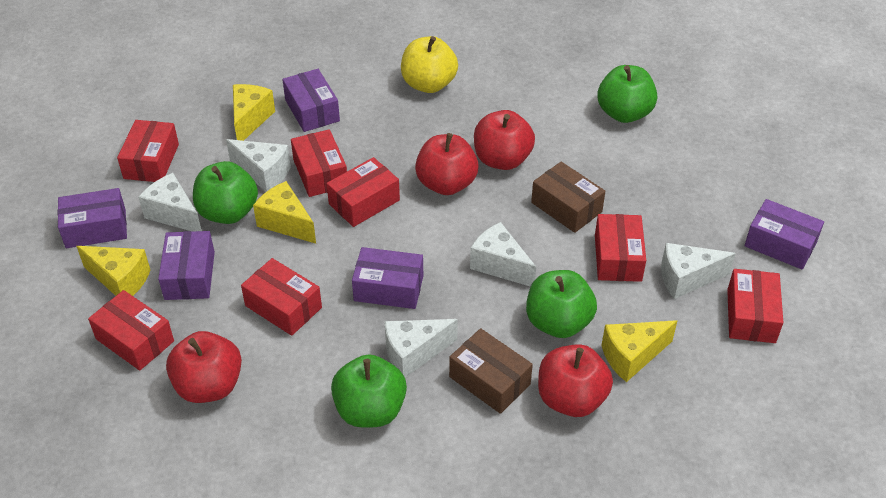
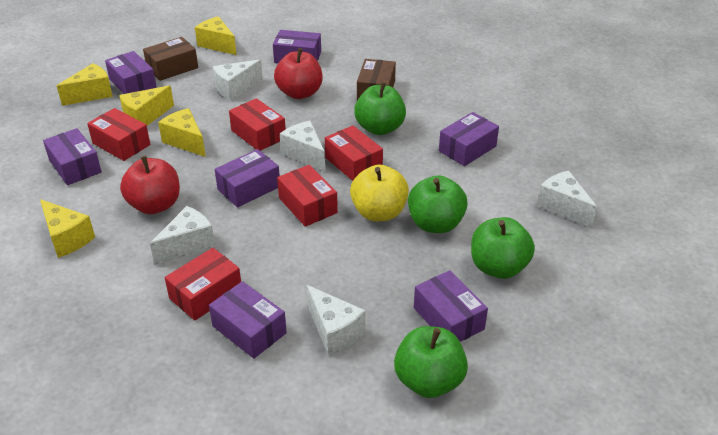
purple box: [57,188,127,248] [158,231,215,300] [282,69,340,132] [352,247,423,309] [745,199,824,269] = 5 -> [43,128,102,185] [105,51,157,94] [209,281,287,358] [215,149,280,208] [273,30,321,64] [414,270,488,342] [439,112,499,166] = 7
red apple: [166,331,242,403] [415,133,479,195] [474,110,535,170] [538,344,613,417] = 4 -> [120,156,180,214] [274,48,322,99] = 2
red box: [88,290,174,371] [117,120,179,182] [241,258,322,336] [291,129,347,197] [327,157,400,227] [595,214,646,282] [727,269,783,343] = 7 -> [87,108,150,161] [165,248,241,321] [229,98,286,151] [277,165,338,227] [325,125,383,181] = 5
yellow cheese: [77,246,151,296] [233,84,275,141] [253,181,316,244] [601,320,677,382] = 4 -> [40,199,95,258] [57,63,113,106] [119,85,174,126] [158,108,206,157] [195,16,237,55] = 5

